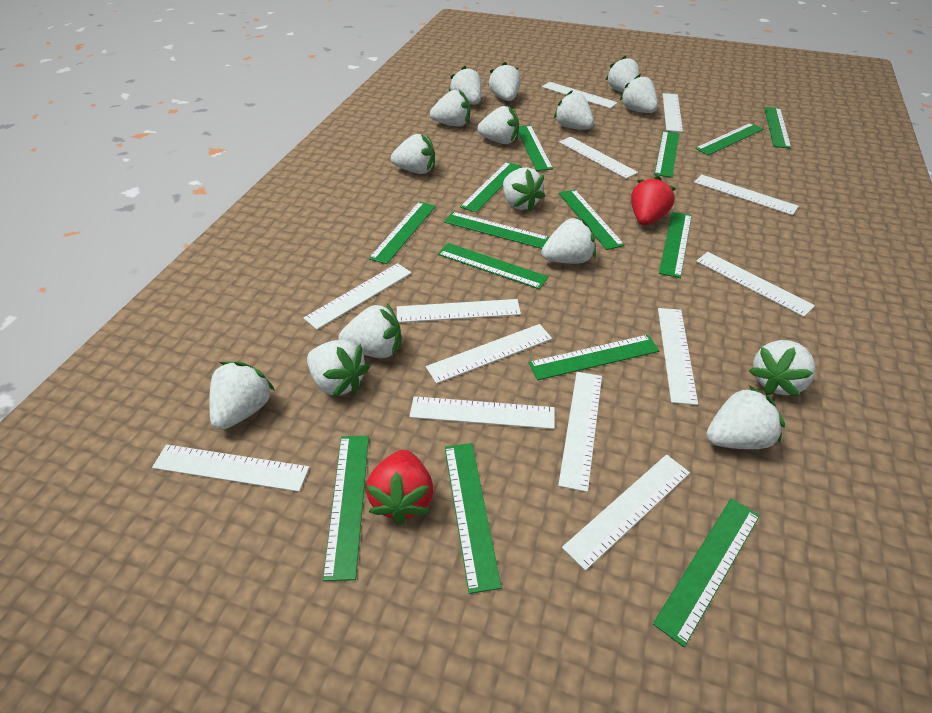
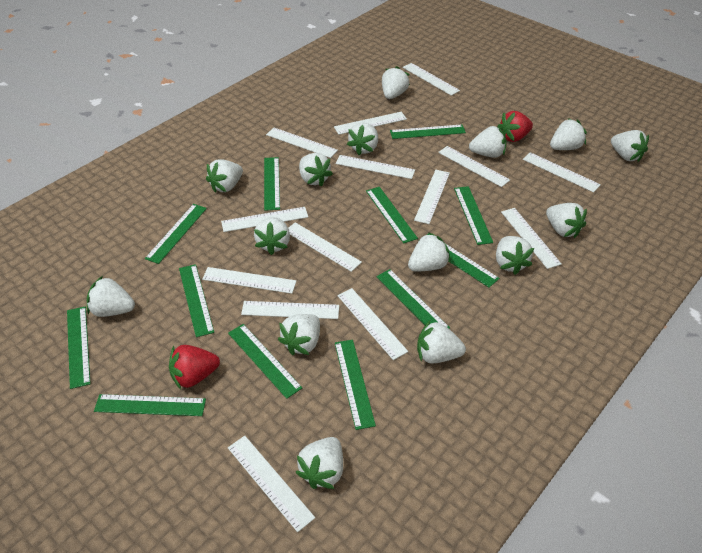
green ruler: [323,436,369,581] [369,202,436,264] [438,243,549,289] [444,212,550,249] [445,443,502,594] [460,162,522,213] [518,125,553,171] [528,335,660,380] [559,190,625,250] [653,498,760,647] [654,131,679,178] [659,212,692,278] [695,123,764,155] [764,107,791,149] = 14 -> [67,307,91,389] [94,394,206,416] [145,204,207,264] [179,264,214,337] [228,324,302,399] [264,157,280,211] [335,340,376,430] [366,187,418,243] [376,269,450,329] [390,125,466,139] [418,233,500,288] [454,186,493,245] = 12
white ruler: [152,444,310,492] [303,263,411,330] [397,299,521,323] [409,396,555,429] [426,324,552,384] [542,82,618,109] [558,372,602,492] [559,137,638,179] [562,455,690,571] [658,308,698,405] [663,93,683,132] [694,174,799,215] [696,252,815,317] = 13 -> [202,267,296,294] [221,207,308,232] [228,436,315,532] [241,301,339,319] [266,128,338,158] [288,222,362,272] [334,112,407,135] [336,155,415,179] [338,288,408,360] [403,63,460,96] [414,170,450,224] [438,146,510,187] [501,208,562,269] [523,152,601,193] = 14

